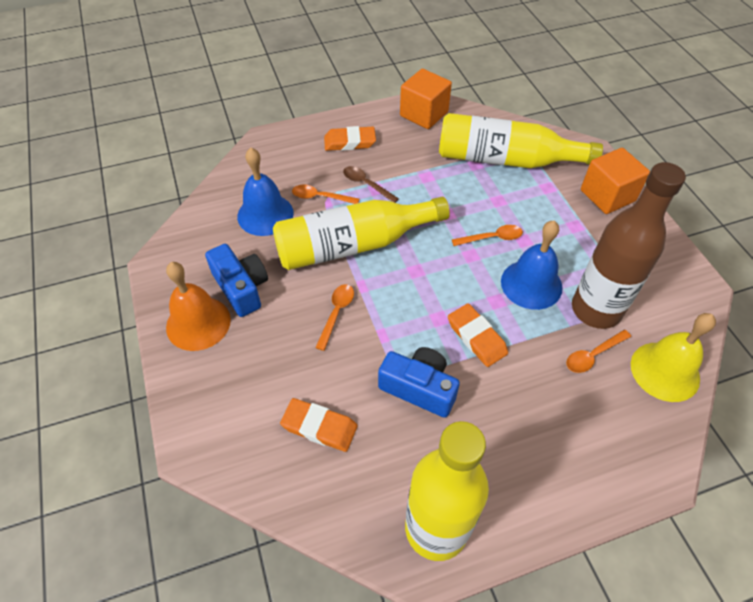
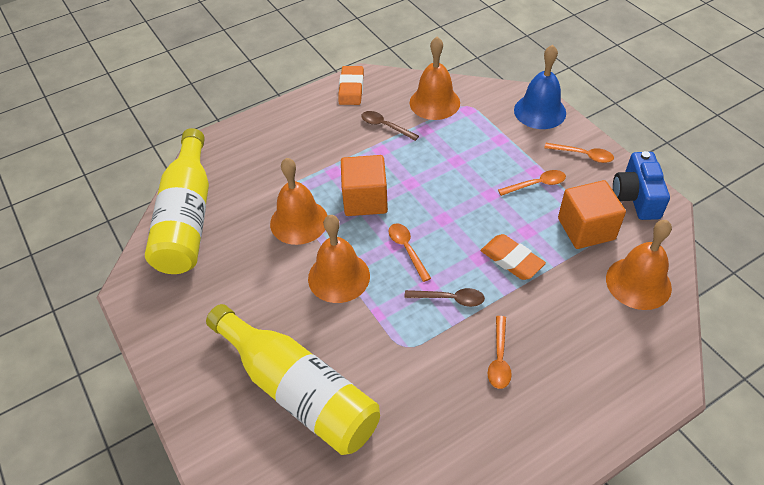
blue bell: [237,148,294,236] [501,221,563,310] = 2 -> [514,45,566,129] = 1
blue camera: [205,244,268,317] [378,347,460,418] = 2 -> [613,151,670,220] = 1
brown bottle: [572,162,686,329] = 1 -> none = 0
brown spoon: [343,166,399,203] = 1 -> [361,111,419,141] [404,288,485,307] = 2
orange bell: [166,262,231,351] = 1 -> [270,158,328,245] [308,215,370,303] [410,37,460,120] [606,220,672,310] = 4
orange eraser: [280,398,357,452] [324,126,376,151] [448,303,508,367] = 3 -> [338,66,364,105] [481,234,546,280] = 2
yellow bell: [631,313,716,402] = 1 -> none = 0
yellow bottle: [273,197,450,270] [405,421,489,561] [439,113,603,168] = 3 -> [145,128,209,274] [206,304,380,455] = 2

